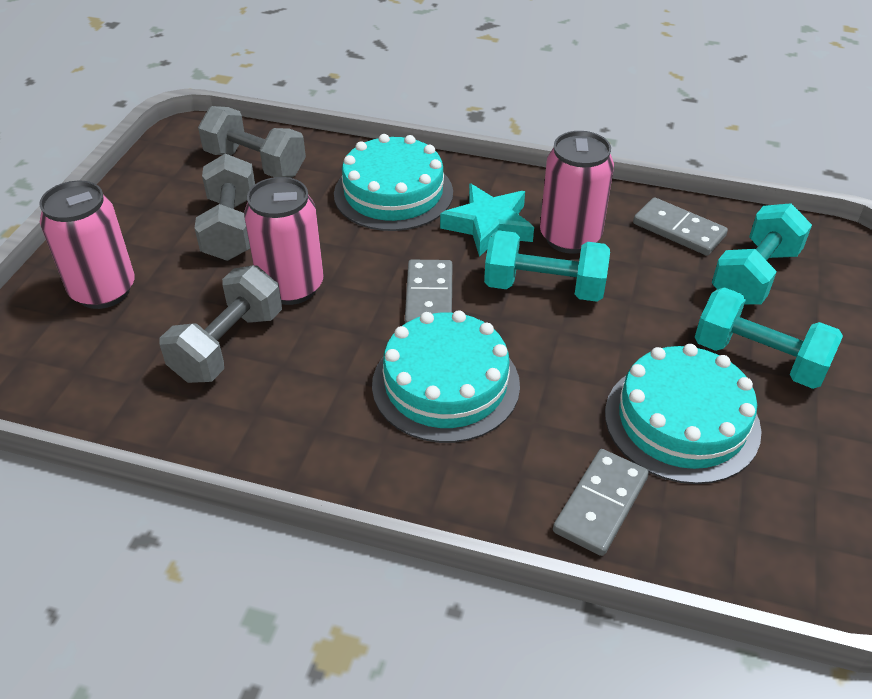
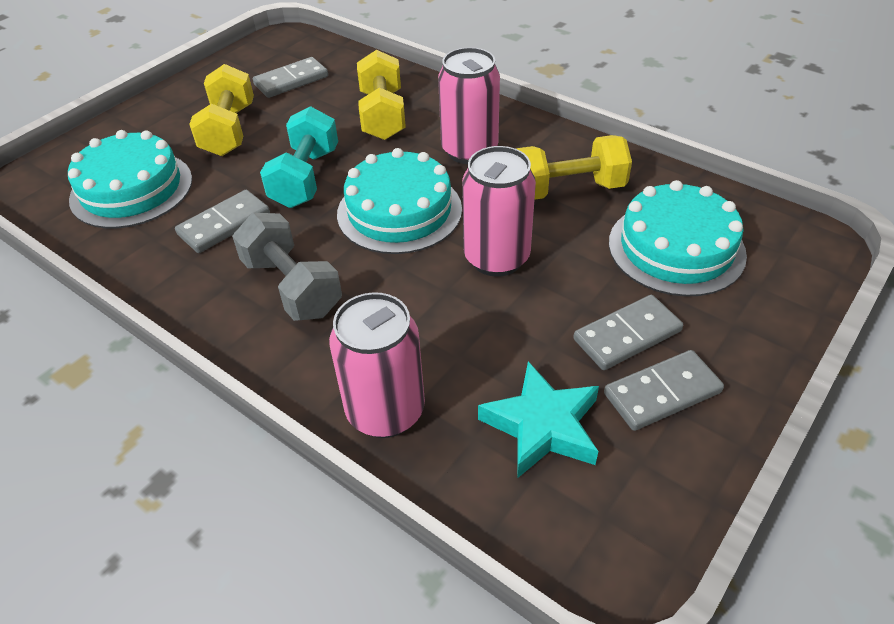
grey domino: [405,260,452,324] [553,449,649,556] [633,197,728,256] = 3 -> [175,190,270,253] [253,57,328,98] [573,295,683,370] [604,350,724,431] = 4
grey dumbbell: [160,265,282,383] [195,153,255,261] [198,106,306,178] = 3 -> [232,213,342,321] = 1
turquoise dumbbell: [484,230,610,302] [695,287,843,389] [712,203,812,305] = 3 -> [260,106,338,208] = 1
yellow dumbbell: none = 0 -> [189,64,254,156] [357,50,406,140] [517,135,632,200] = 3

